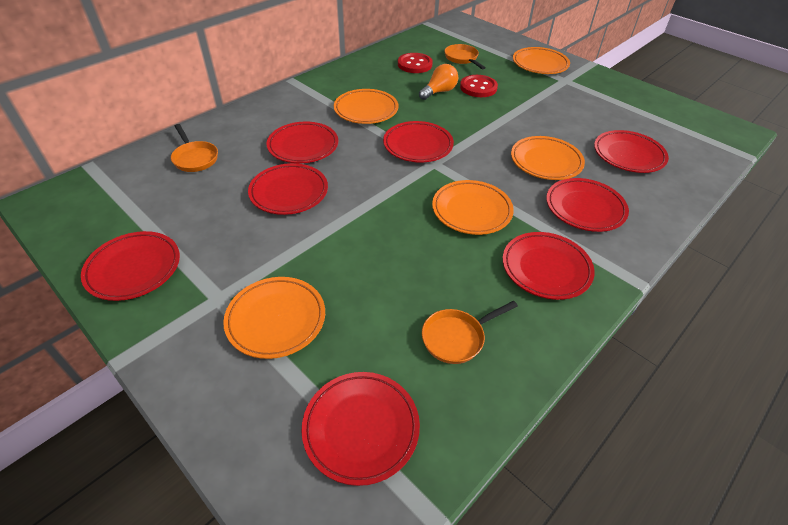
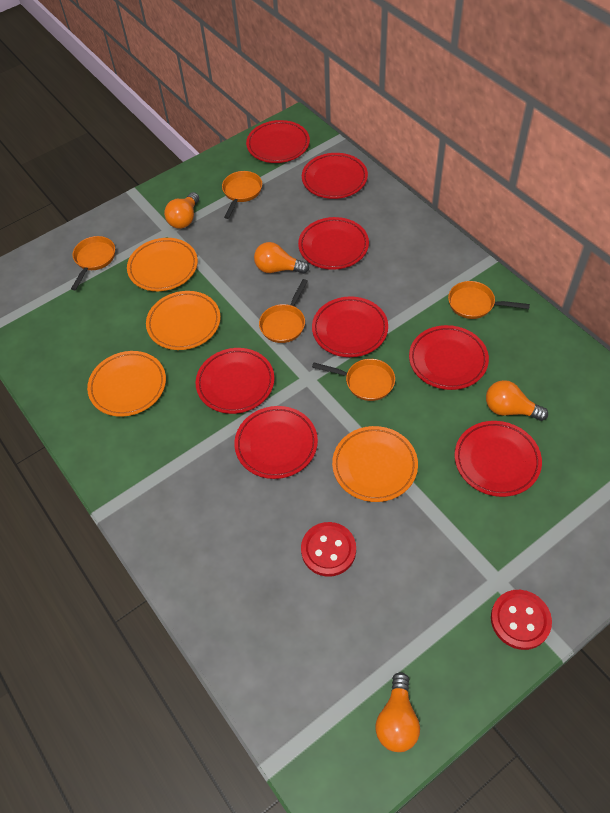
orange light bulb: [419,64,458,100] = 1 -> [164,192,199,229] [254,242,309,274] [375,672,420,752] [486,380,548,421] = 4
orange pan: [171,124,218,172] [422,301,518,364] [445,44,486,69] = 3 -> [71,236,115,290] [222,171,262,219] [259,279,308,343] [312,359,395,401] [448,281,530,319] = 5
orange plate: [223,277,325,359] [334,89,399,124] [432,180,514,235] [511,136,585,180] [513,47,570,74] = 5 -> [87,351,166,417] [127,238,198,291] [146,291,221,350] [332,426,418,502] = 4

